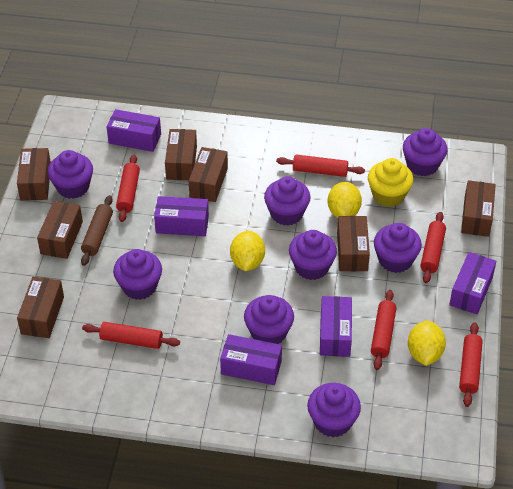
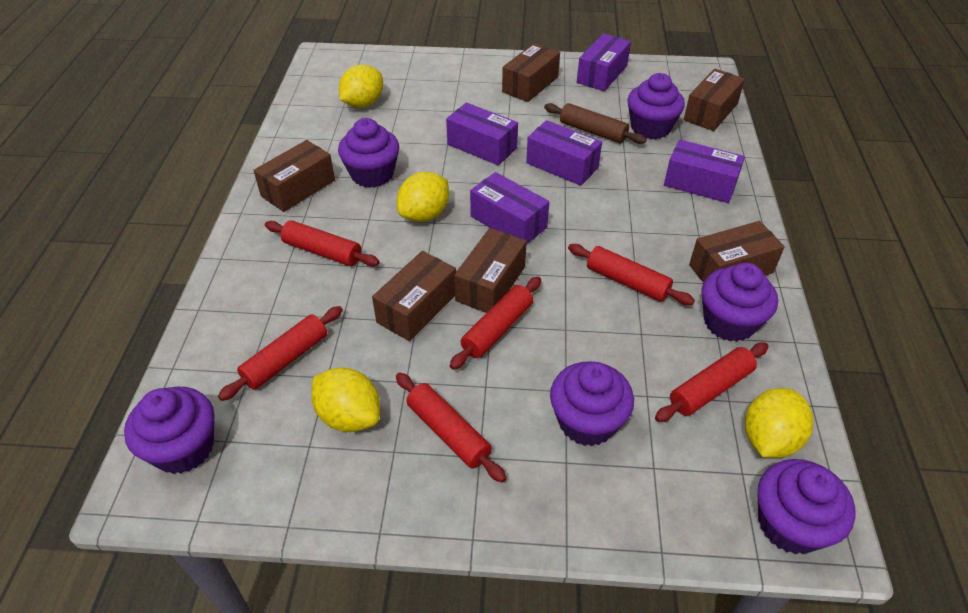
brown box: [17,148,51,200] [17,277,64,338] [37,201,83,259] [165,129,197,180] [189,147,228,202] [337,216,370,271] [461,180,496,237] = 7 -> [253,140,335,212] [372,251,456,341] [454,228,527,313] [502,43,560,102] [684,69,745,131] [689,221,785,283] = 6
purple cupcake: [48,150,93,199] [113,249,162,300] [244,295,294,344] [264,176,311,226] [289,230,337,280] [307,383,361,437] [374,223,422,273] [403,128,447,176] = 8 -> [124,387,214,474] [338,118,399,188] [550,361,634,446] [628,73,685,139] [702,263,778,342] [758,459,856,554] = 6
yellow cupcake: [368,158,413,207] = 1 -> none = 0
yellow lemon: [230,231,265,271] [327,182,362,218] [408,321,446,366] = 3 -> [311,368,380,432] [339,65,383,108] [397,172,449,222] [745,388,813,458] = 4

